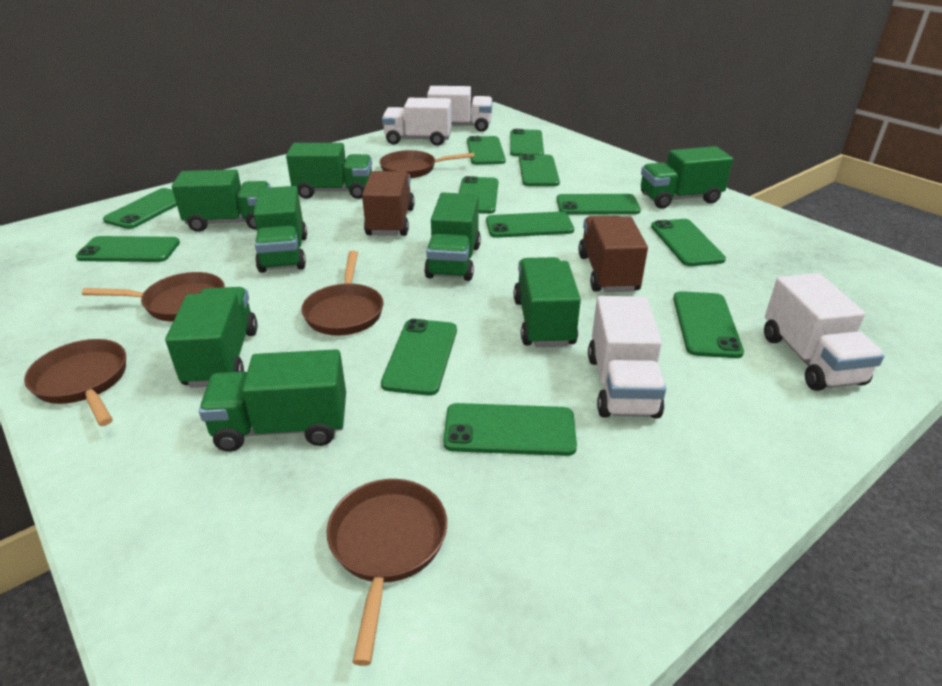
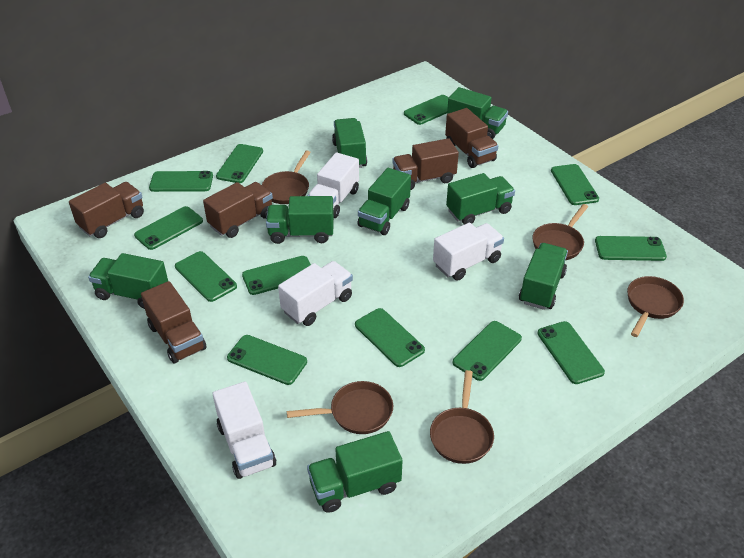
brown truck: [362,171,415,236] [578,216,648,292] = 2 -> [69,182,144,238] [141,281,207,363] [203,182,273,238] [392,138,459,190] [445,108,498,168] = 5

